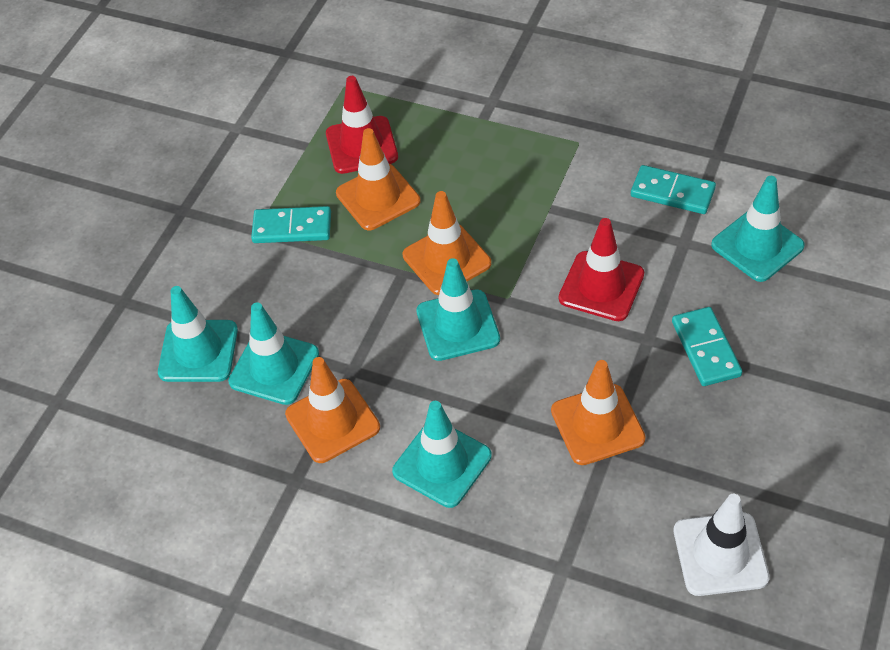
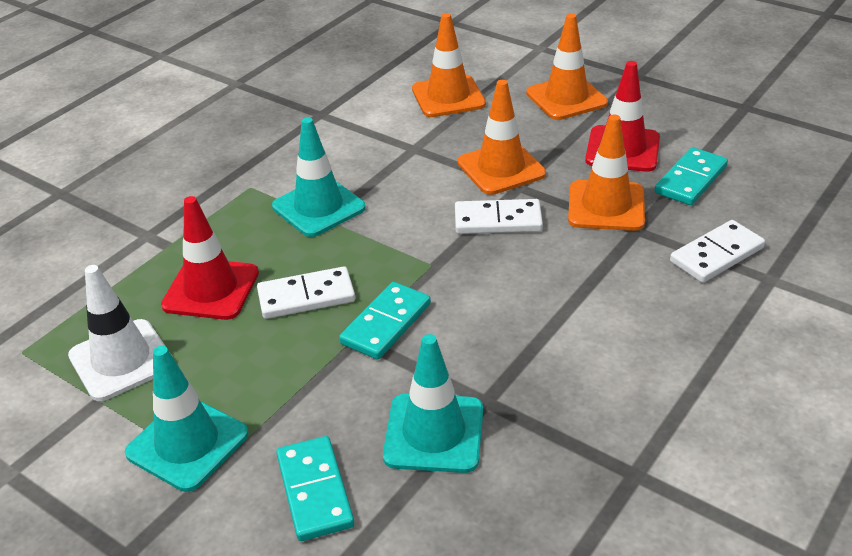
turquoise traffic cone: [158,286,238,382] [228,302,319,405] [392,401,492,508] [416,258,500,361] [711,176,805,282] = 5 -> [125,346,248,492] [272,117,366,237] [383,334,483,473] = 3
white domino: none = 0 -> [257,266,355,319] [455,199,543,234] [670,220,765,283] = 3

